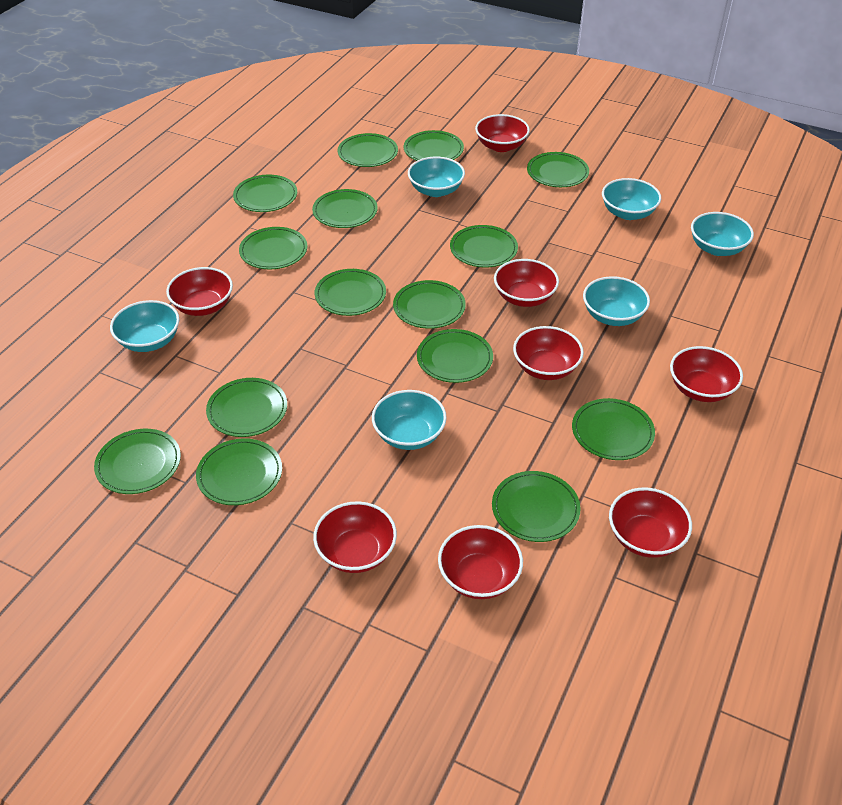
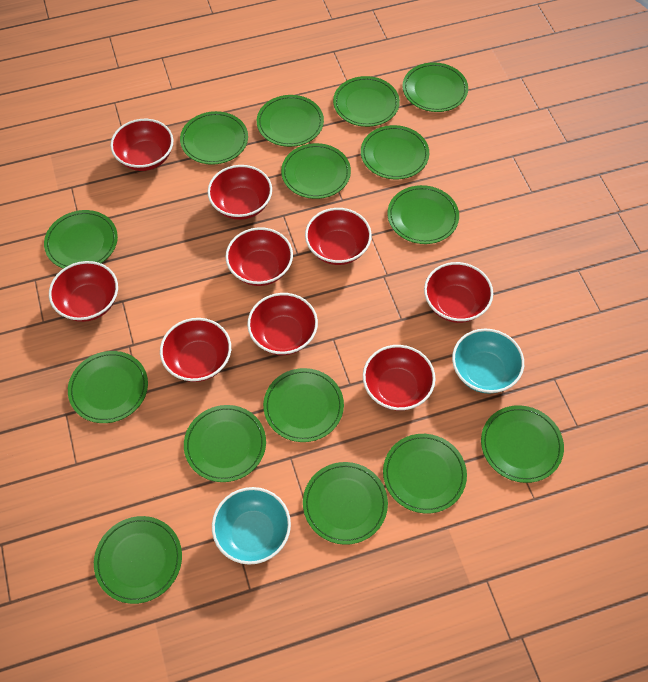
red bowl: [166,267,233,316] [313,501,397,573] [438,525,523,599] [475,114,530,152] [494,259,559,307] [513,326,584,380] [609,488,692,558] [670,346,743,402] = 8 -> [49,261,118,322] [110,119,173,171] [160,318,231,382] [207,165,272,220] [225,227,293,286] [247,293,318,355] [305,208,372,265] [363,345,436,411] [424,262,493,323] = 9
turquoise bowl: [110,300,179,352] [372,390,447,450] [408,157,465,197] [583,276,650,326] [602,178,661,220] [691,212,754,256] = 6 -> [212,487,291,565] [452,329,524,394] = 2

